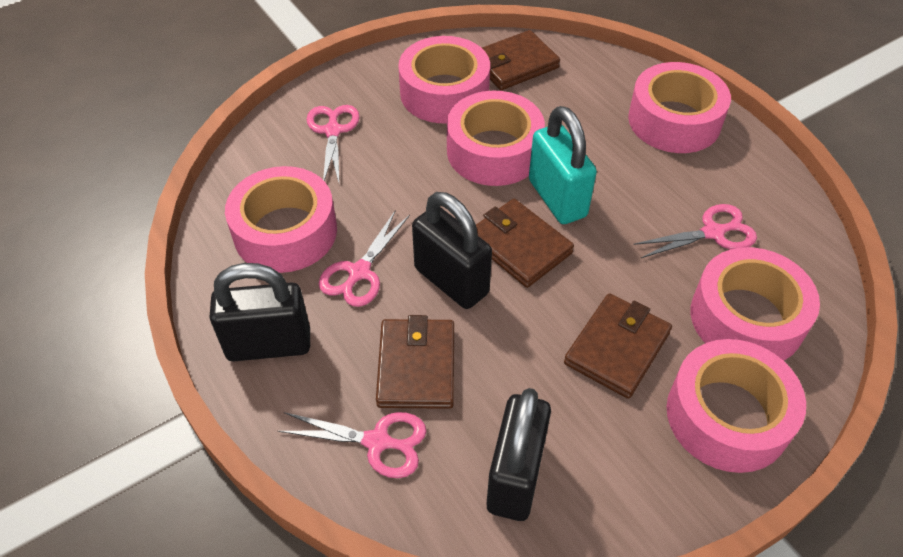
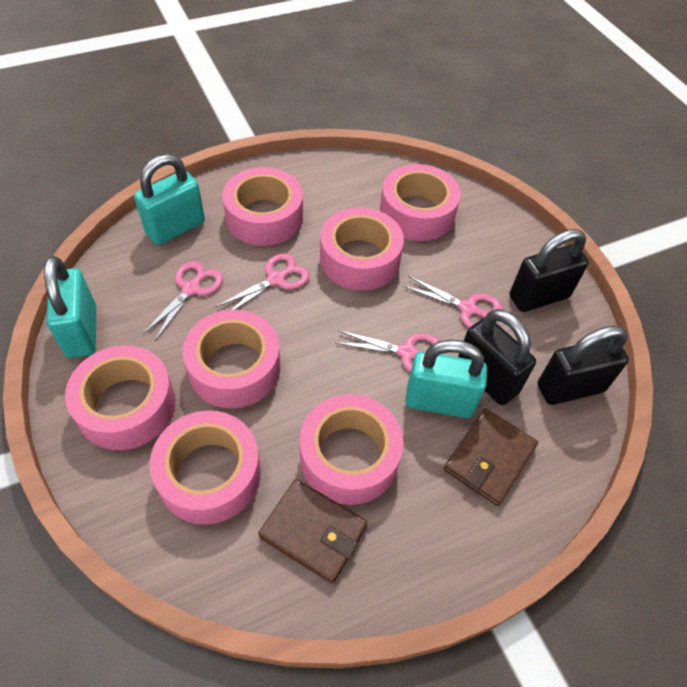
brown wallet: [376,315,454,409] [476,199,574,288] [482,30,560,90] [564,293,672,399] = 4 -> [258,479,368,583] [444,409,538,506] = 2
pink tape: [225,166,337,273] [398,36,490,124] [447,91,545,186] [628,62,731,153] [667,339,806,473] [691,247,820,361] = 6 -> [65,345,176,450] [150,411,261,525] [183,310,281,409] [222,167,303,246] [300,394,403,505] [320,207,404,291] [380,164,461,241] = 7
turquoise padlock: [529,106,597,224] = 1 -> [44,256,96,358] [134,154,205,245] [405,340,487,418] = 3

